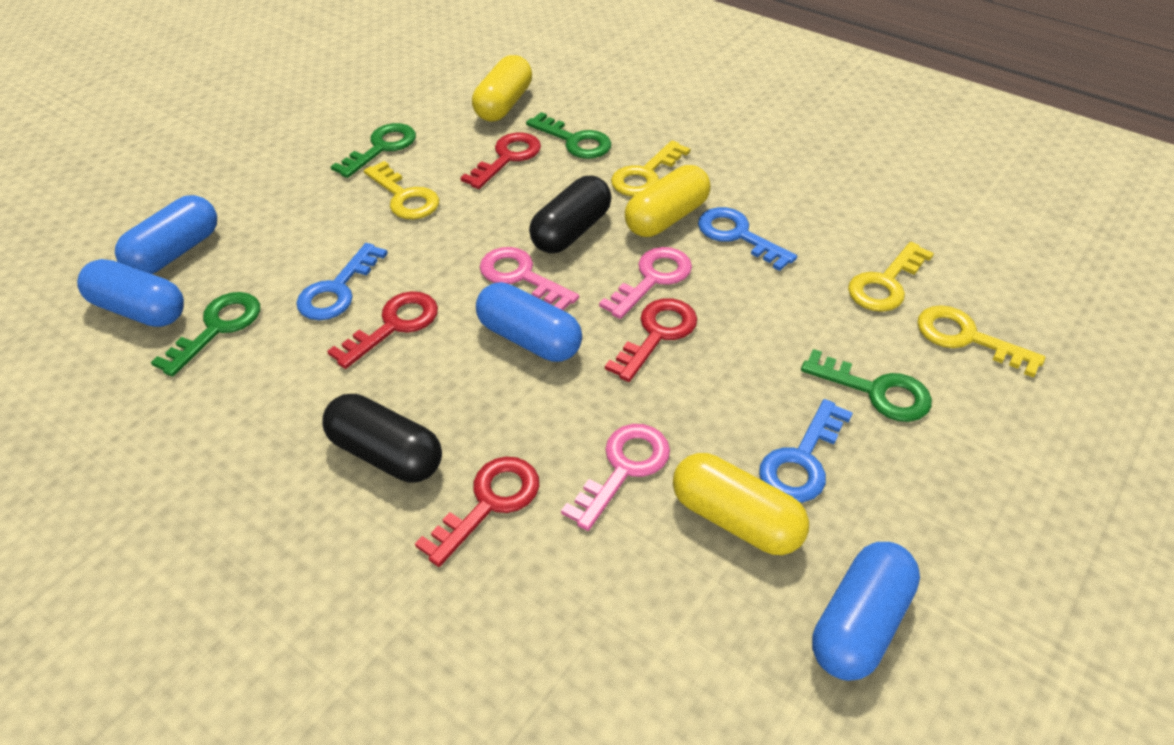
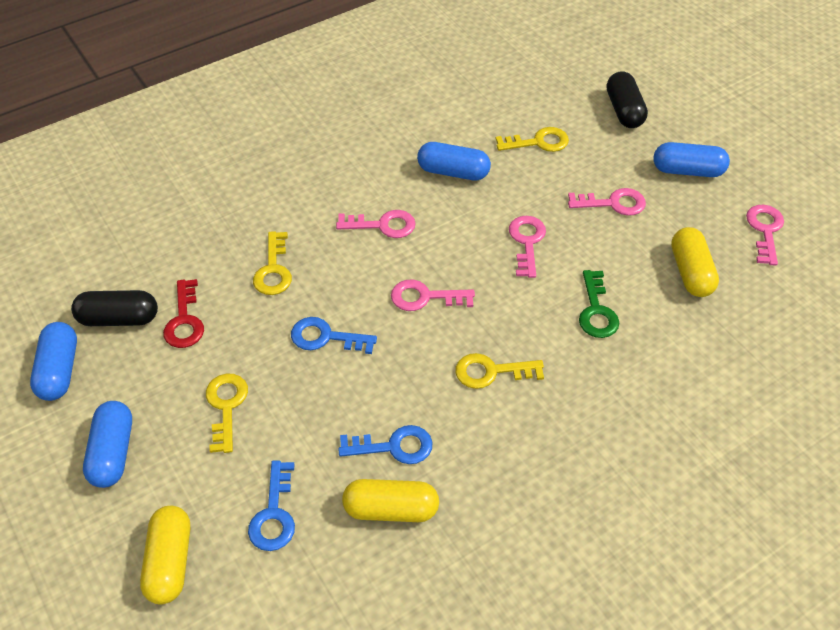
green key: [151,292,260,377] [331,123,416,178] [526,112,611,159] [801,349,932,422] = 4 -> [579,270,619,338] = 1
pink key: [480,247,579,310] [561,424,670,531] [599,247,692,319] = 3 -> [336,210,416,238] [391,280,475,311] [509,216,546,278] [568,188,646,216] [746,205,784,266] = 5
red key: [327,291,438,369] [415,457,539,567] [460,133,541,189] [605,298,697,382] = 4 -> [163,279,204,348] = 1

